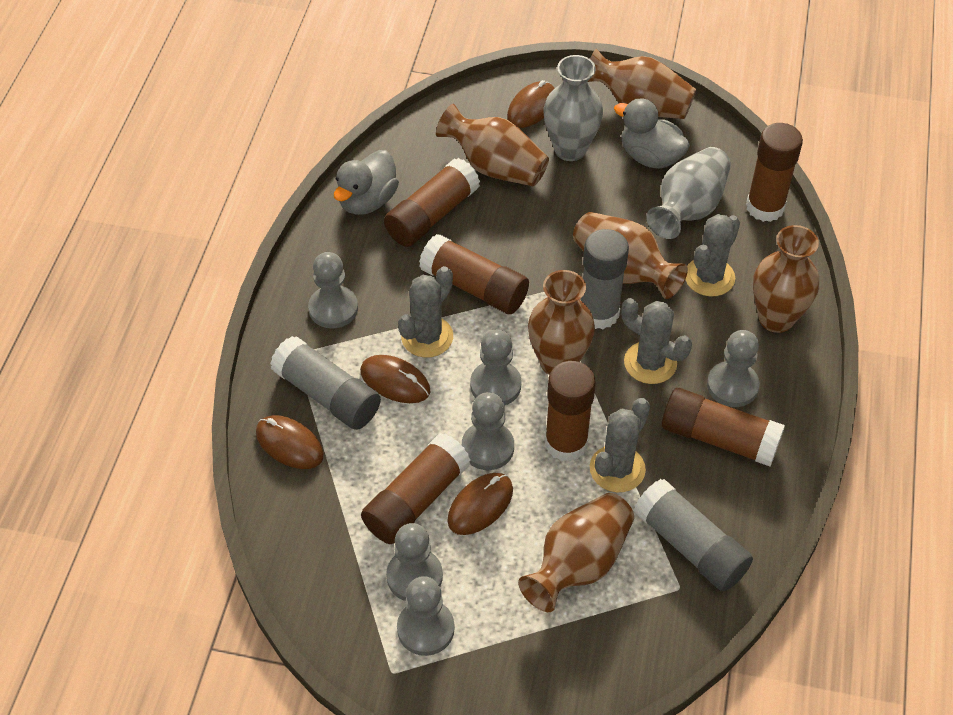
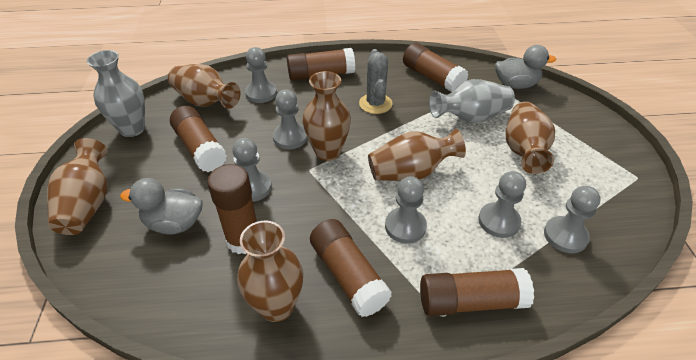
brown mouse: [256,415,324,469] [360,355,430,403] [447,473,513,535] [507,80,554,128] = 4 -> none = 0
grey cactus: [398,266,453,357] [590,398,650,492] [621,298,692,384] [685,214,740,296] = 4 -> [359,49,393,114] = 1
grey glue stick: [270,336,381,430] [581,229,629,329] [634,479,753,591] = 3 -> none = 0

